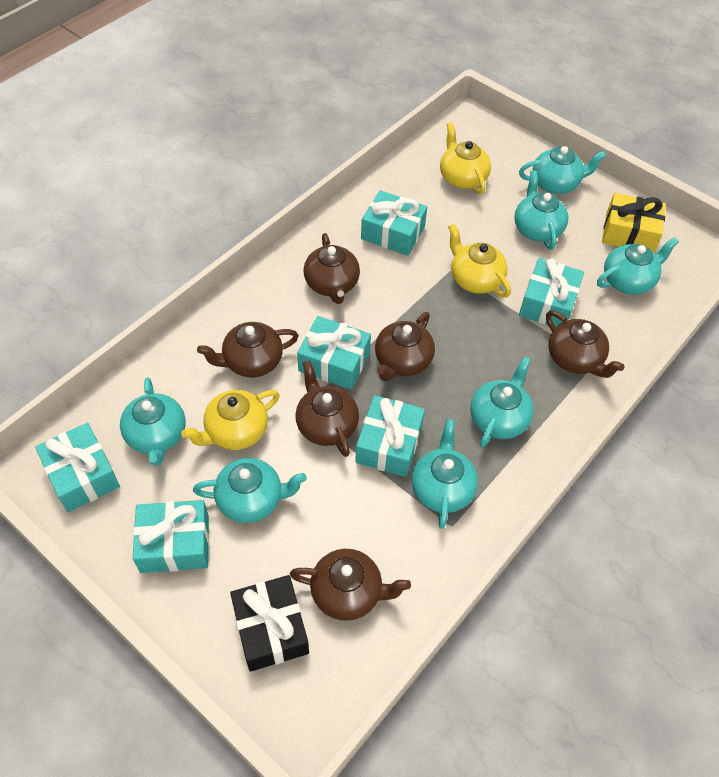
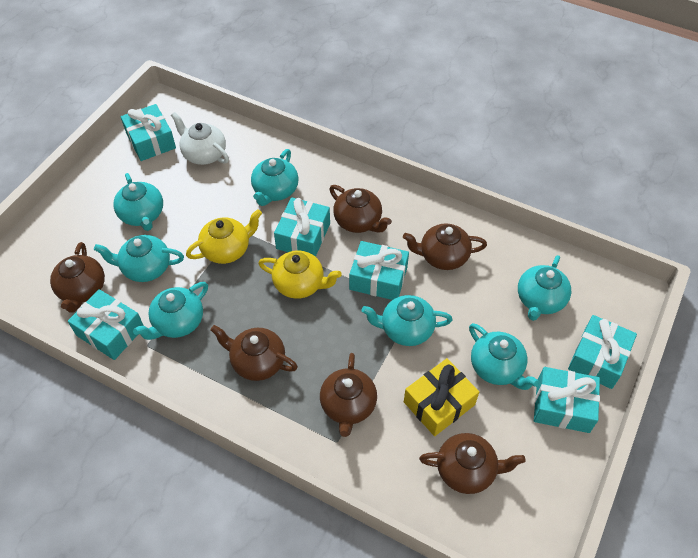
black gift: [230,575,309,672] = 1 -> none = 0
white teapot: none = 0 -> [171,112,229,165] = 1
yellow teapot: [181,390,280,450] [440,123,491,194] [448,224,511,297] = 3 -> [186,209,262,264] [258,250,342,299] = 2

